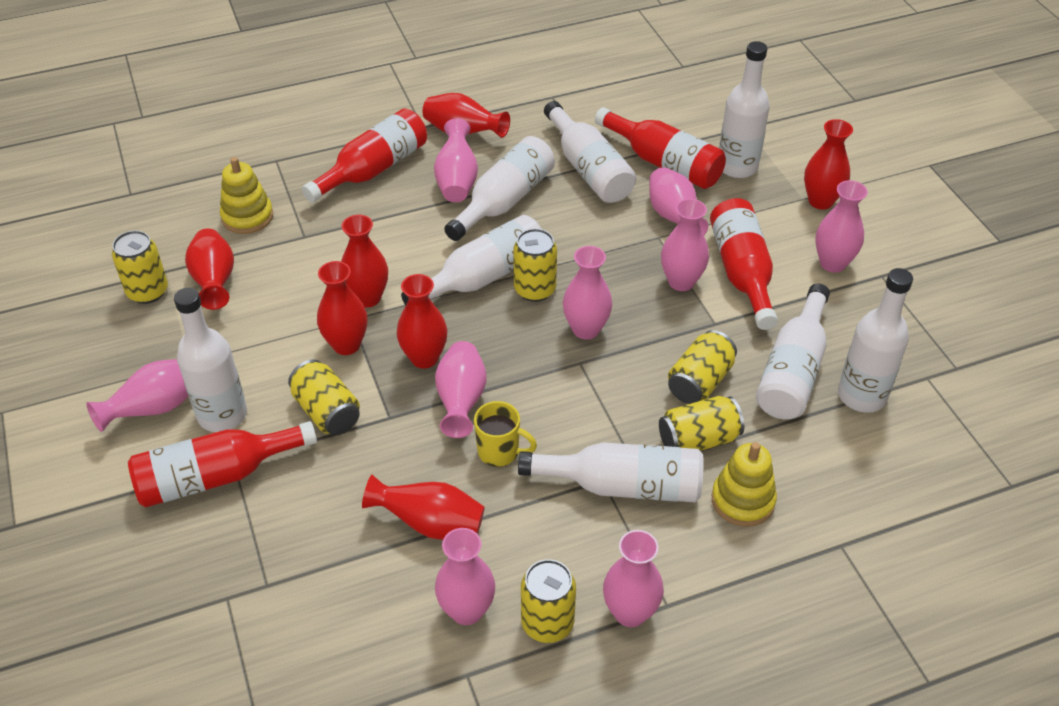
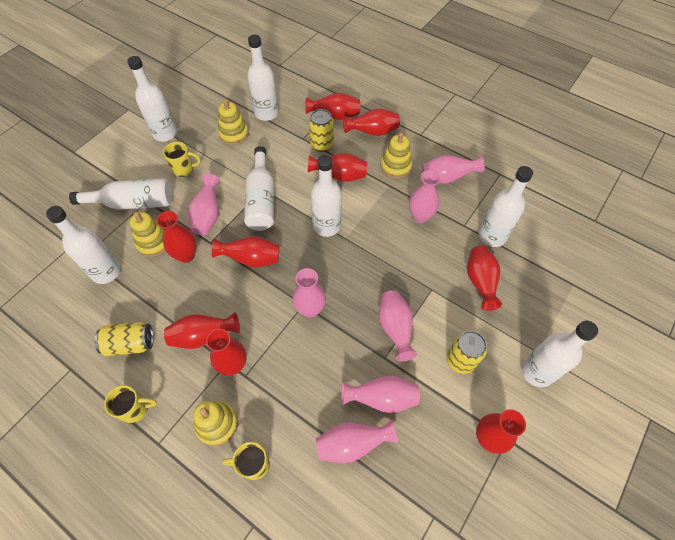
pink vase: [86,359,189,432] [434,118,478,202] [435,341,487,438] [435,528,495,625] [563,246,612,340] [603,530,664,627] [649,167,708,235] [661,199,709,291] [815,180,868,273] = 9 -> [188,174,220,236] [292,268,326,318] [316,419,398,463] [341,376,420,413] [379,290,417,361] [409,170,441,223] [422,155,484,184] = 7
red bottle: [128,421,317,507] [302,108,427,203] [595,107,726,189] [710,198,778,330] = 4 -> none = 0
red vase: [185,228,234,310] [317,261,367,355] [341,215,388,308] [362,475,485,540] [397,274,447,369] [422,93,510,138] [804,119,853,210] = 7 -> [156,211,197,263] [164,312,240,349] [206,329,247,375] [212,236,280,267] [305,93,360,120] [308,153,367,182] [343,108,400,136] [467,245,502,311] [476,409,526,454] = 9
yellow can: [112,230,168,304] [288,359,360,435] [513,228,557,302] [521,559,576,643] [659,396,744,451] [668,330,737,404] = 6 -> [94,322,153,356] [309,109,334,152] [447,331,487,374] = 3
yellow mug: [474,401,537,467] = 1 -> [104,385,157,423] [163,142,201,177] [222,442,270,480] = 3
yellow stacking toy: [220,157,273,234] [712,442,777,527] = 2 -> [130,212,165,257] [193,401,238,446] [218,99,249,145] [380,132,412,179] = 4

